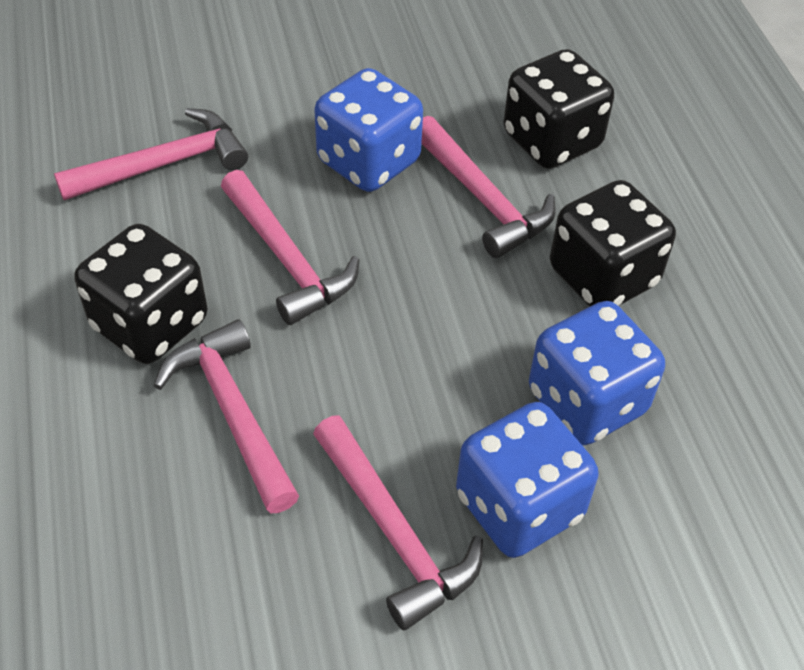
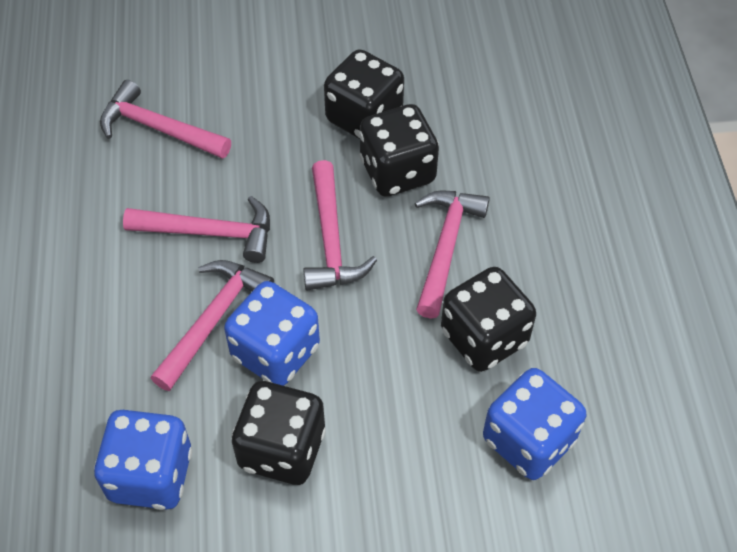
black dice: [74,224,207,364] [503,49,614,169] [550,180,676,307] = 3 -> [231,381,326,485] [324,49,404,139] [359,104,439,197] [441,267,536,372] = 4

